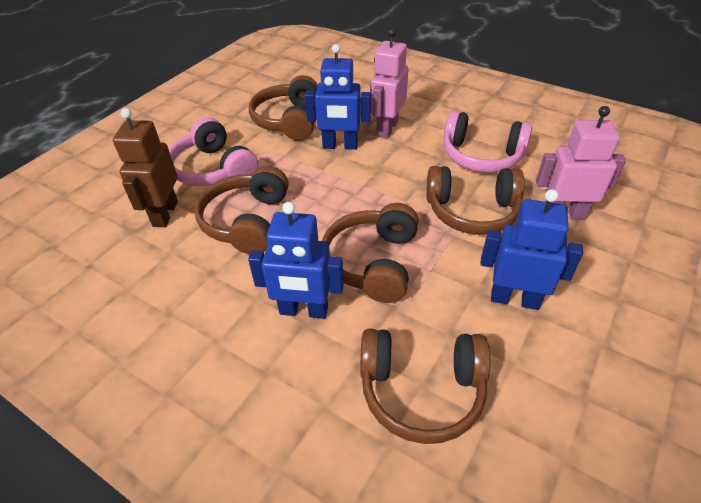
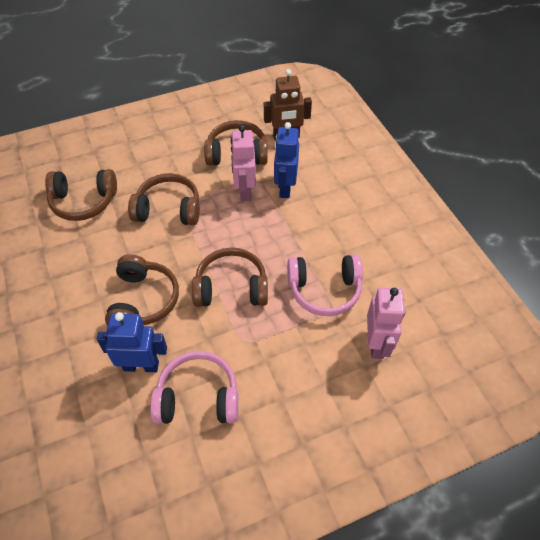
blue robot: [248,202,344,319] [305,44,371,150] [480,189,583,310] = 3 -> [97,312,167,372] [274,122,299,198] = 2

